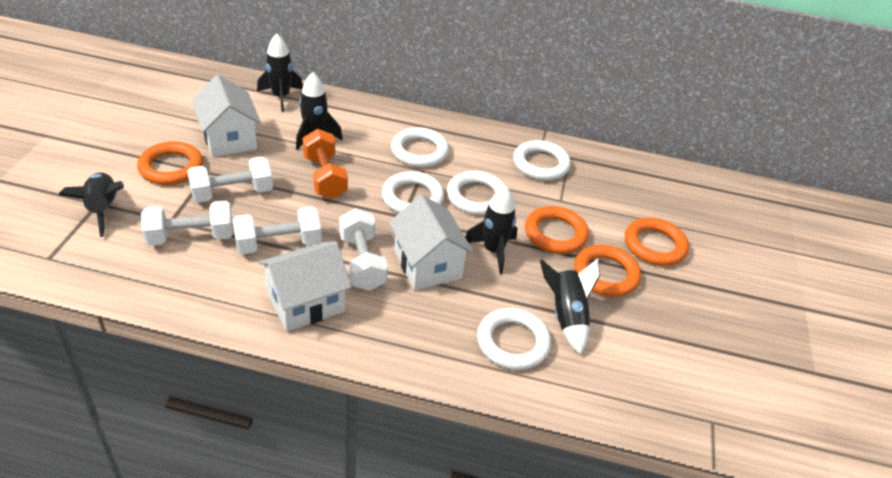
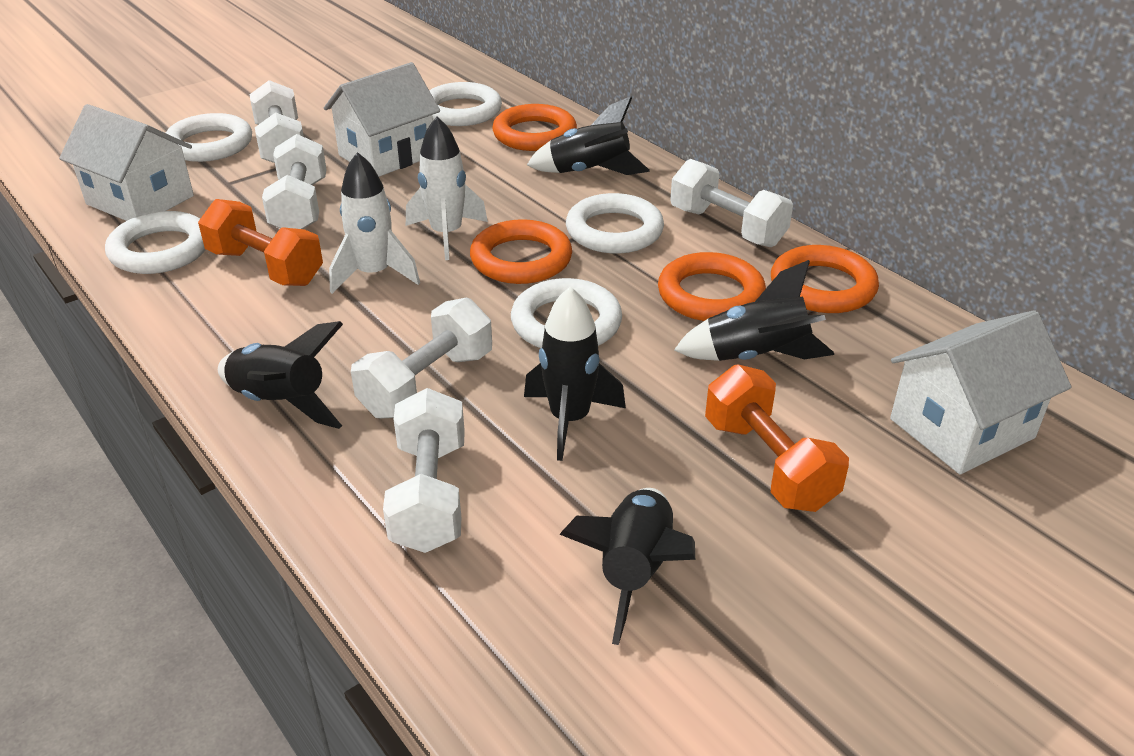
orange dumbbell: [302,129,348,199] = 1 -> [198,199,323,286] [705,364,849,512] = 2
white dumbbell: [141,201,233,246] [187,157,273,203] [233,206,322,254] [339,208,388,291] = 4 -> [249,80,304,163] [262,134,327,229] [351,297,492,419] [383,388,465,553] [670,159,793,247] = 5
white rocket: none = 0 -> [329,152,420,294] [406,117,488,260] = 2

